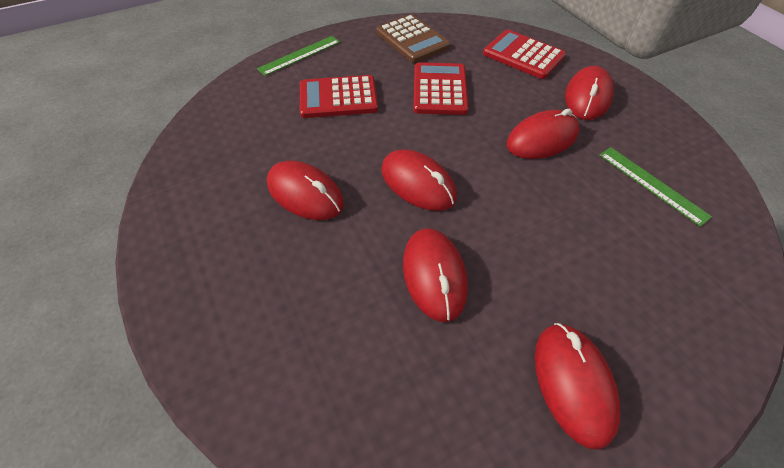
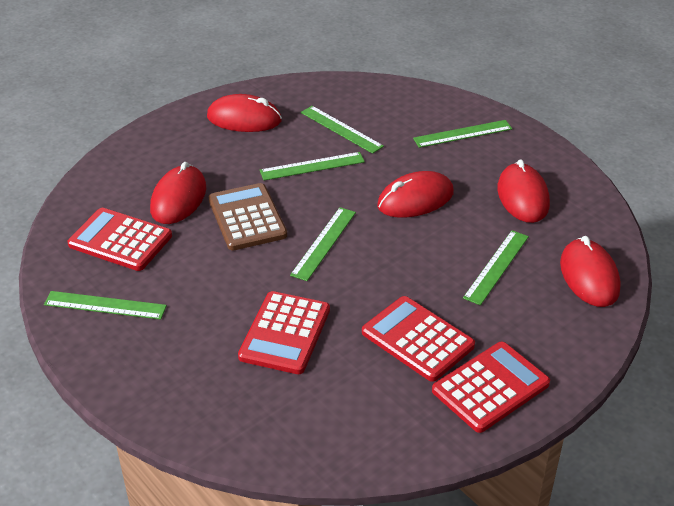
green ruler: [257,36,340,76] [599,147,712,227] = 2 -> [44,291,167,320] [260,152,365,180] [290,207,356,281] [301,106,384,154] [413,120,512,148] [463,230,529,305] = 6
red calculator: [300,75,378,118] [413,62,469,115] [483,30,566,79] = 3 -> [67,208,172,271] [238,291,330,374] [362,296,475,382] [432,342,550,433] = 4
red mouse: [267,161,344,220] [381,150,457,211] [403,229,468,322] [506,109,580,159] [535,323,620,450] [565,66,613,120] = 6 -> [150,162,206,224] [207,94,282,132] [377,171,454,218] [497,159,550,223] [560,236,621,307] = 5

